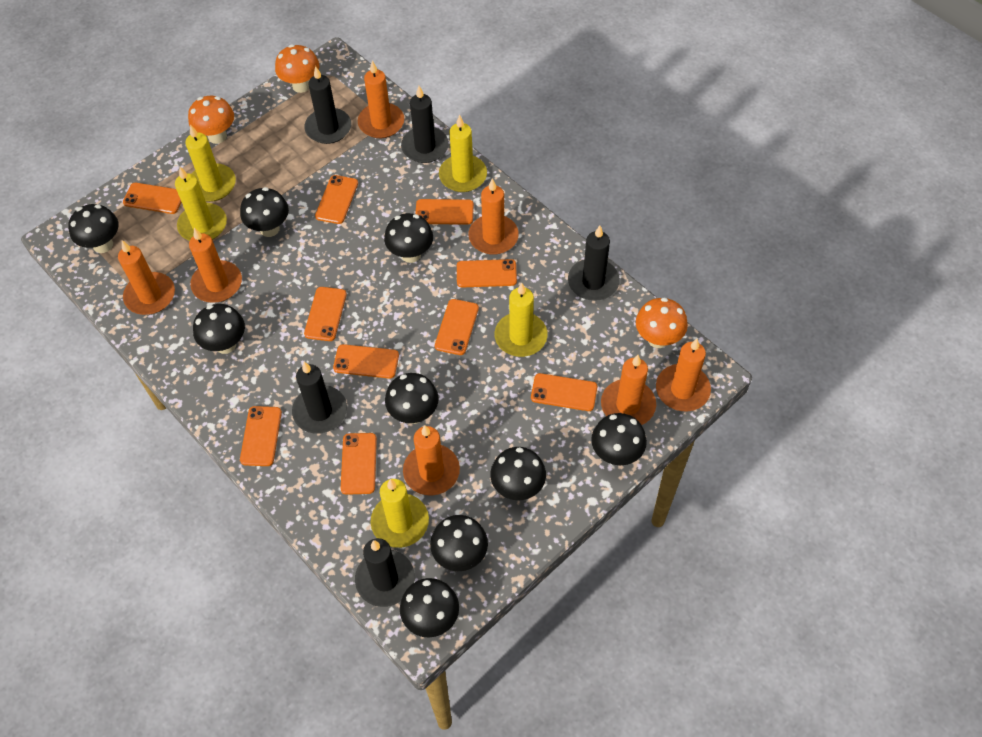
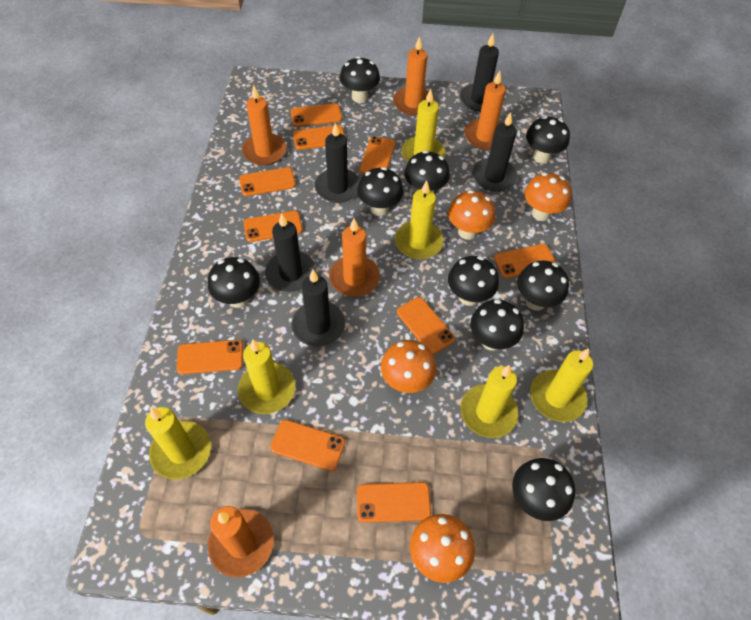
orange candle: [118,240,175,315] [189,228,242,303] [358,61,404,138] [403,425,460,495] [469,178,519,255] [601,355,656,425] [656,339,711,411] = 7 -> [208,506,274,578] [242,85,287,166] [329,219,380,297] [393,36,434,116] [464,71,506,150] = 5
orange mushroom: [188,96,234,144] [275,44,319,93] [636,297,688,348] = 3 -> [381,340,436,393] [410,514,475,583] [448,190,495,240] [524,172,571,221] = 4
yellow candle: [175,167,227,241] [185,125,236,202] [371,479,429,548] [439,115,487,192] [495,283,548,357] = 5 -> [145,407,211,480] [238,340,295,414] [395,180,444,259] [401,89,446,162] [460,365,518,438] [530,348,593,422] = 6

